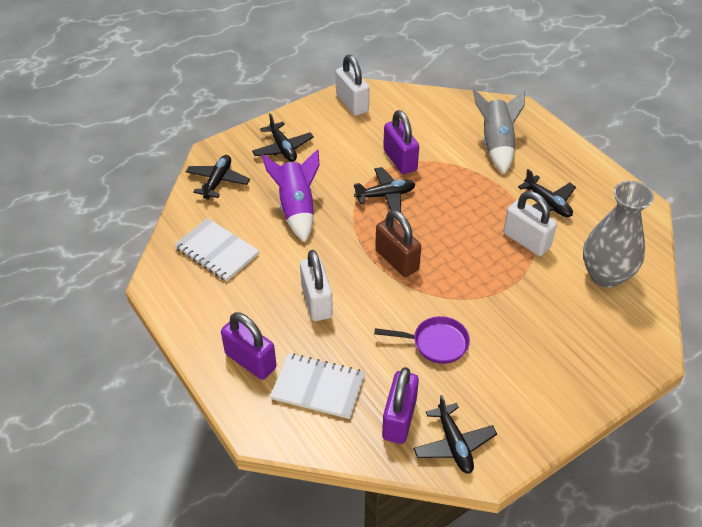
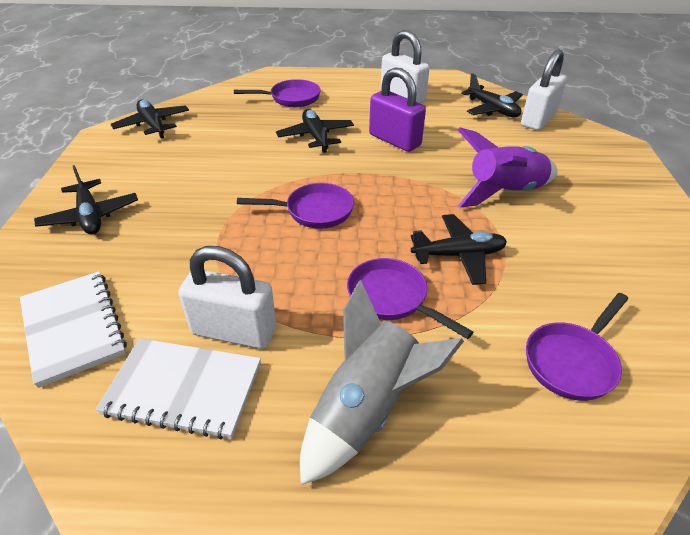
brown padlock: [375,210,421,277] = 1 -> none = 0
grey vase: [583,181,654,288] = 1 -> none = 0
purple padlock: [221,312,277,380] [382,367,419,444] [383,110,419,174] = 3 -> [369,67,426,152] = 1
purple pan: [374,316,470,364] = 1 -> [234,79,321,107] [237,183,354,229] [347,258,474,339] [526,293,628,401] = 4

